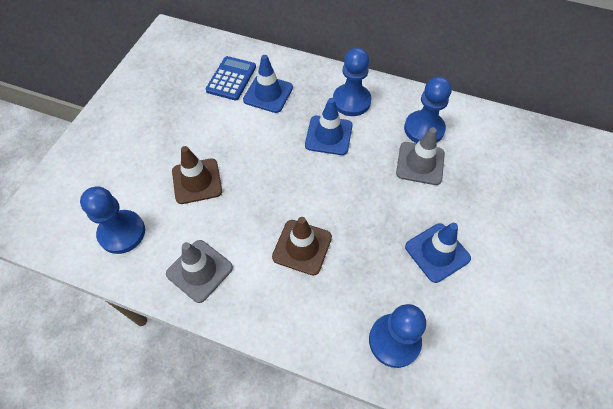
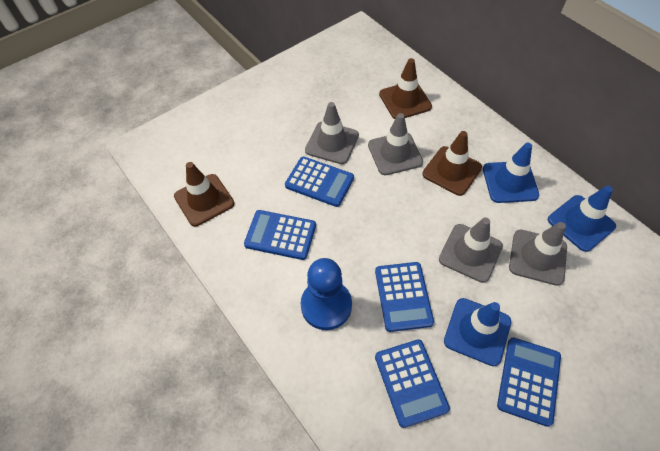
blue calculator: [206,56,256,101] = 1 -> [244,210,316,260] [285,157,354,207] [375,262,434,332] [375,339,450,428] [497,338,561,427] = 5
blue pawn: [80,186,145,254] [333,48,371,116] [369,304,426,368] [404,77,451,143] = 4 -> [301,258,352,330] = 1
brown traffic cone: [172,146,222,204] [272,217,332,276] = 2 -> [174,162,234,226] [379,58,432,119] [422,131,482,196] = 3
grey traffic cone: [166,240,233,303] [396,127,445,185] = 2 -> [305,102,359,164] [368,113,423,175] [439,217,503,283] [509,222,567,286] = 4

